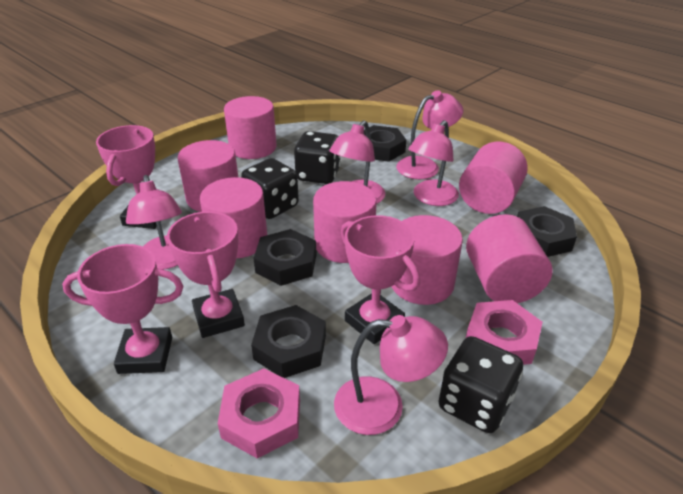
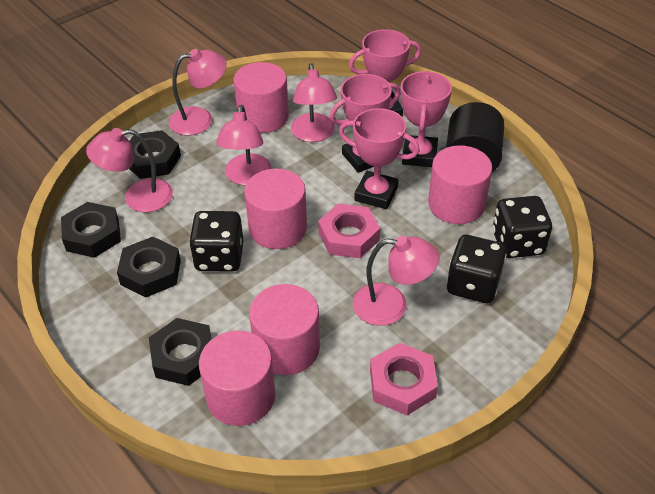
black cylinder: none = 0 -> [446,102,504,172] = 1
pink cylinder: [178,140,238,212] [200,177,267,258] [224,96,277,159] [313,181,377,263] [391,215,463,305] [459,142,528,214] [466,214,552,303] = 7 -> [199,331,276,426] [233,62,289,133] [244,169,307,249] [249,284,320,375] [428,145,492,224] = 5

